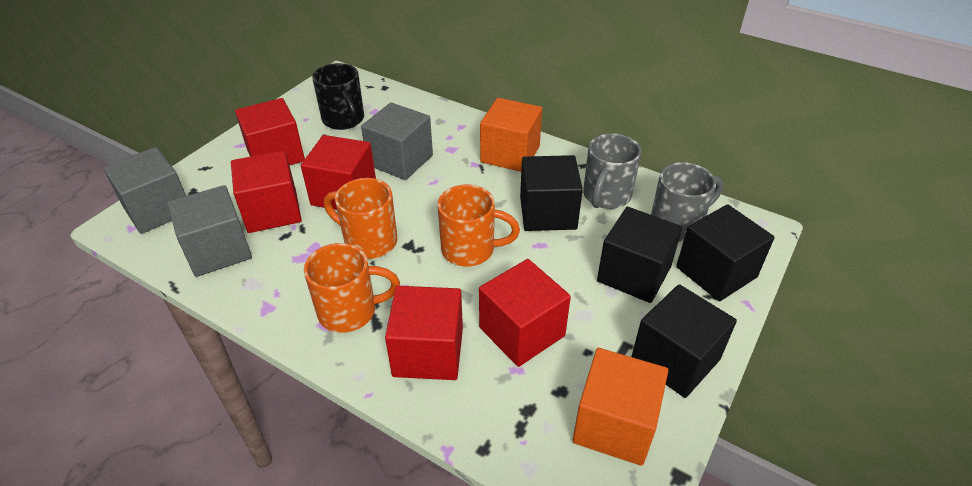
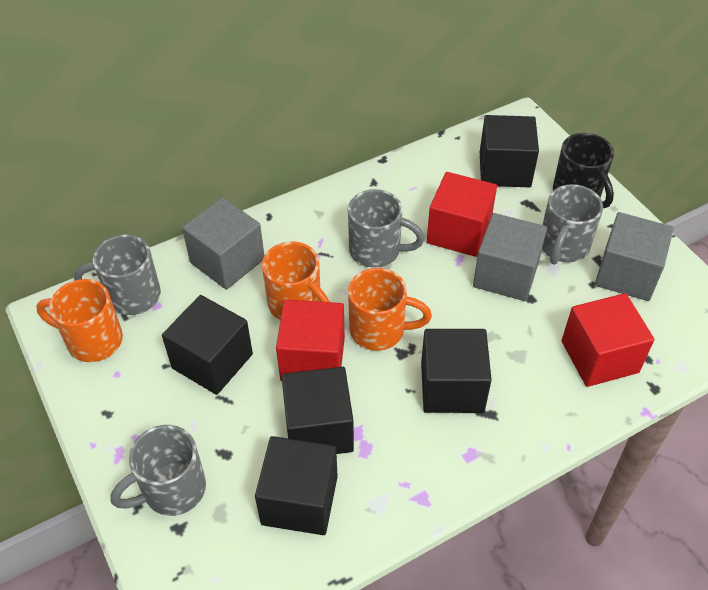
black cube: [520,155,583,231] [597,207,682,303] [631,284,737,398] [676,204,775,301] = 4 -> [162,295,253,395] [255,436,338,535] [281,367,354,454] [421,329,492,413] [480,115,539,187] = 5
grey mug: [583,133,641,209] [651,162,723,241] = 2 -> [74,235,161,315] [111,425,206,516] [348,189,425,268] [542,184,603,265] = 4
orange cube: [480,98,542,172] [572,348,668,466] = 2 -> none = 0
red cube: [231,151,302,233] [235,98,305,166] [301,135,376,210] [385,286,463,380] [479,259,571,367] = 5 -> [276,299,345,381] [427,172,497,257] [561,293,654,387] = 3

